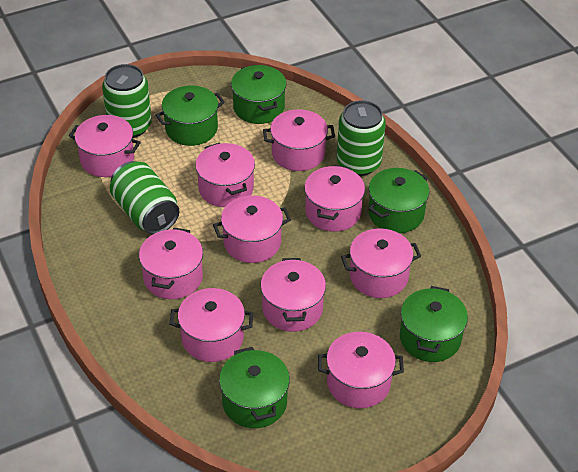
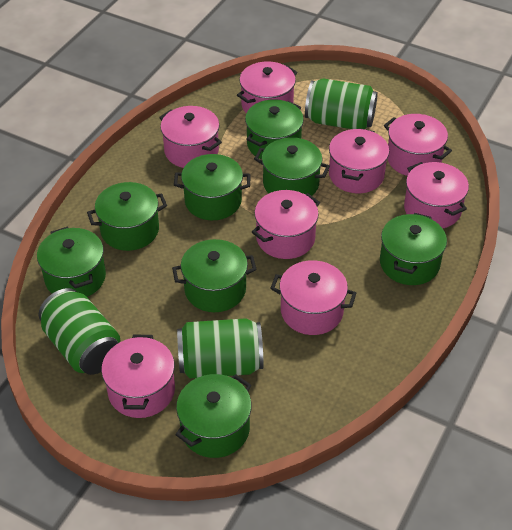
green pot: [155,86,225,146] [219,347,290,428] [231,65,286,124] [368,168,429,233] [400,286,468,362] = 5 -> [37,226,106,297] [87,182,167,251] [172,239,257,312] [174,154,251,220] [175,374,252,458] [245,99,304,159] [254,137,330,196] [380,213,447,285] = 8
pink pot: [69,115,141,177] [139,228,203,299] [169,288,253,362] [195,143,255,207] [213,196,291,263] [260,258,326,332] [263,109,335,171] [304,165,365,232] [318,332,404,408] [341,228,421,298] = 10 -> [101,335,175,418] [159,106,222,168] [237,61,298,113] [252,190,320,259] [270,260,356,335] [329,128,389,193] [384,114,452,176] [404,162,469,228] = 8

